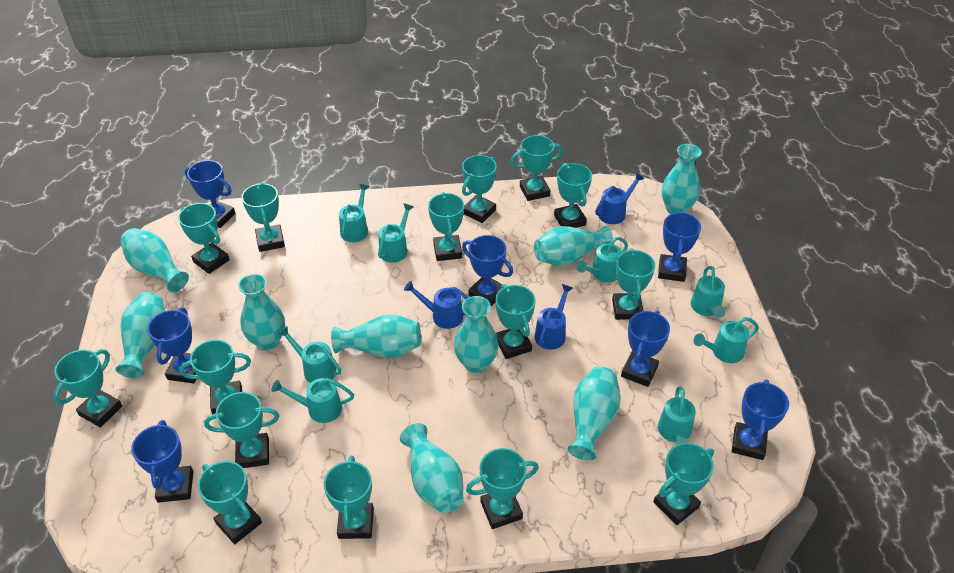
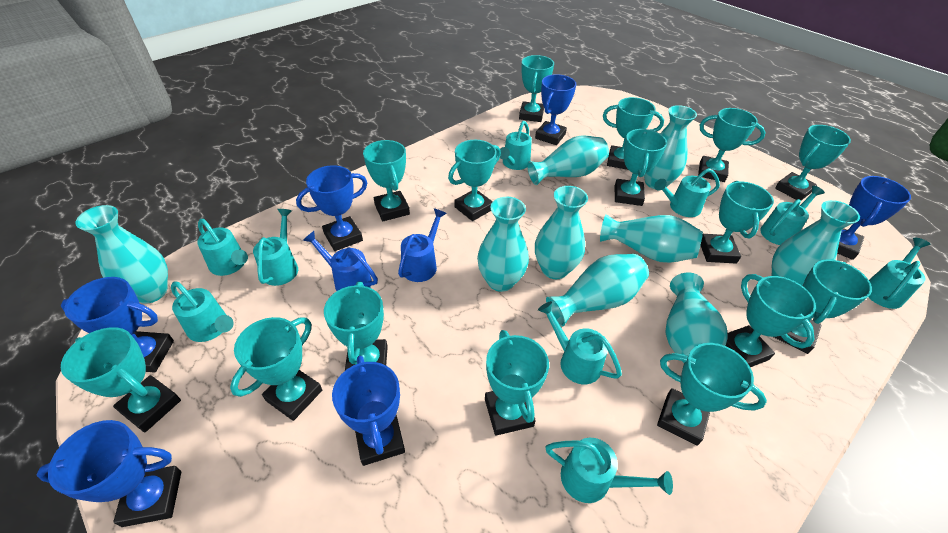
blue trophy: [131,420,194,503] [147,308,197,384] [185,160,235,228] [462,235,513,306] [621,311,670,387] [658,211,701,282] [732,379,789,460] = 7 -> [36,420,181,527] [61,277,174,373] [296,165,367,251] [332,356,405,466] [535,74,576,145] [837,176,911,260] = 6
blue watering can: [404,281,468,329] [534,284,573,350] [595,173,645,224] = 3 -> [303,231,378,291] [398,208,447,282] = 2
turquoise watering can: [271,378,354,423] [278,326,341,383] [339,184,370,242] [378,203,413,263] [577,237,628,283] [658,386,696,445] [691,266,726,318] [694,317,759,363] = 8 -> [171,282,234,342] [197,219,248,276] [253,209,298,286] [500,121,532,170] [538,301,622,384] [545,438,673,503] [654,168,720,217] [760,186,825,245] [868,238,930,309] = 9

